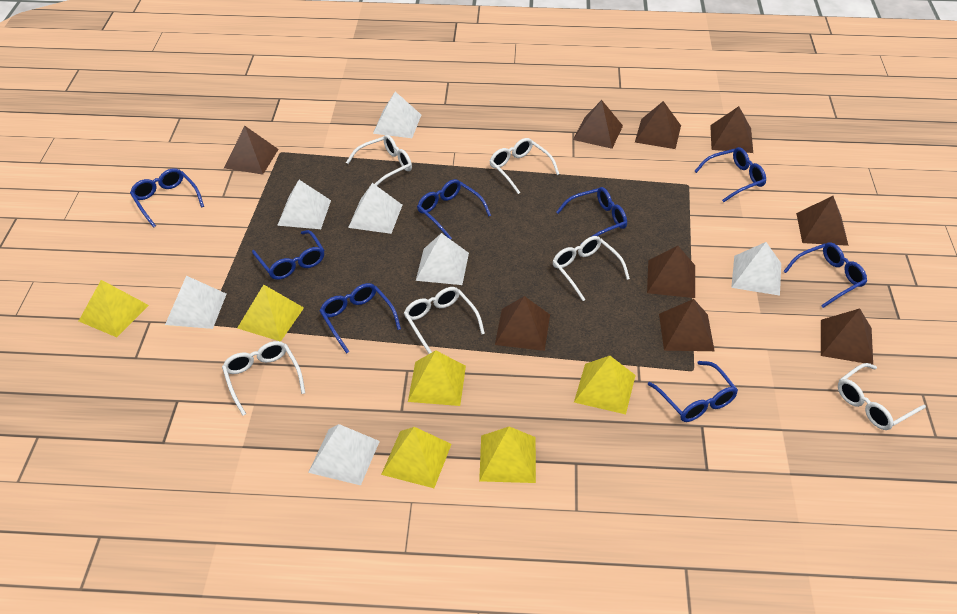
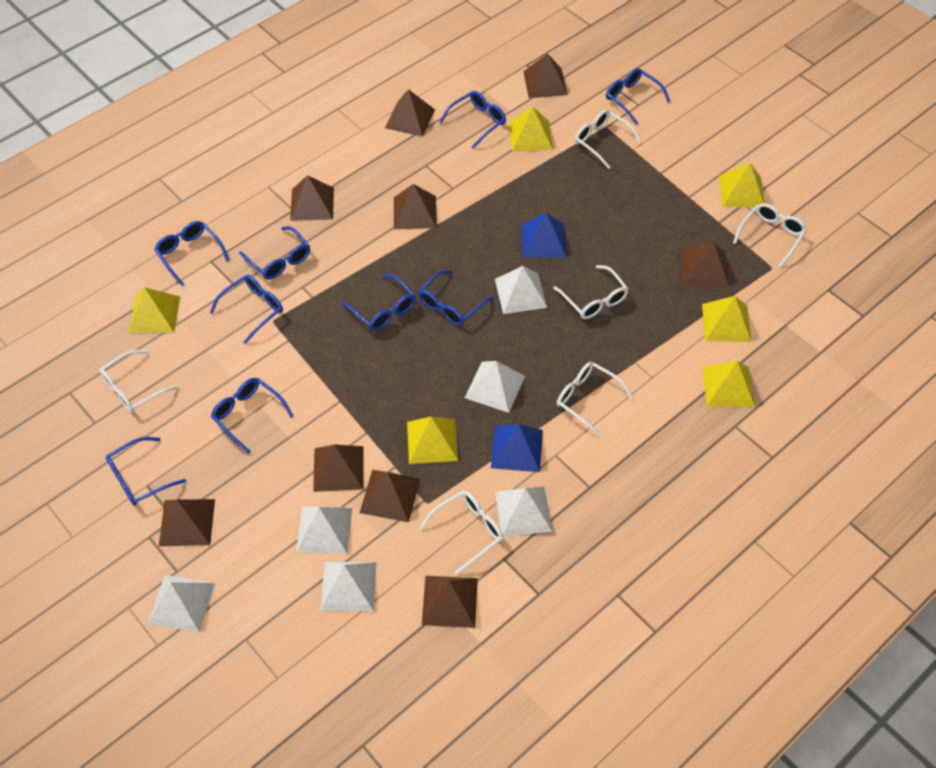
blue glasses: [130,168,204,228] [252,230,324,280] [319,283,401,354] [417,179,491,240] [556,187,627,244] [648,361,738,422] [695,147,766,202] [783,242,867,308] = 8 -> [106,437,186,506] [154,221,229,286] [210,275,283,344] [211,378,294,454] [239,226,310,280] [342,275,416,331] [418,270,493,326] [440,91,506,149] [606,68,670,125] = 9
blue pyramid: none = 0 -> [491,424,543,472] [522,213,567,258] = 2
white pyramid: [165,276,227,329] [277,180,331,229] [308,424,380,485] [348,183,402,234] [373,92,421,138] [416,233,469,285] [731,242,781,296] = 7 -> [148,575,215,633] [296,506,352,554] [320,562,377,611] [465,361,525,413] [495,266,547,314] [495,487,552,537] = 6

